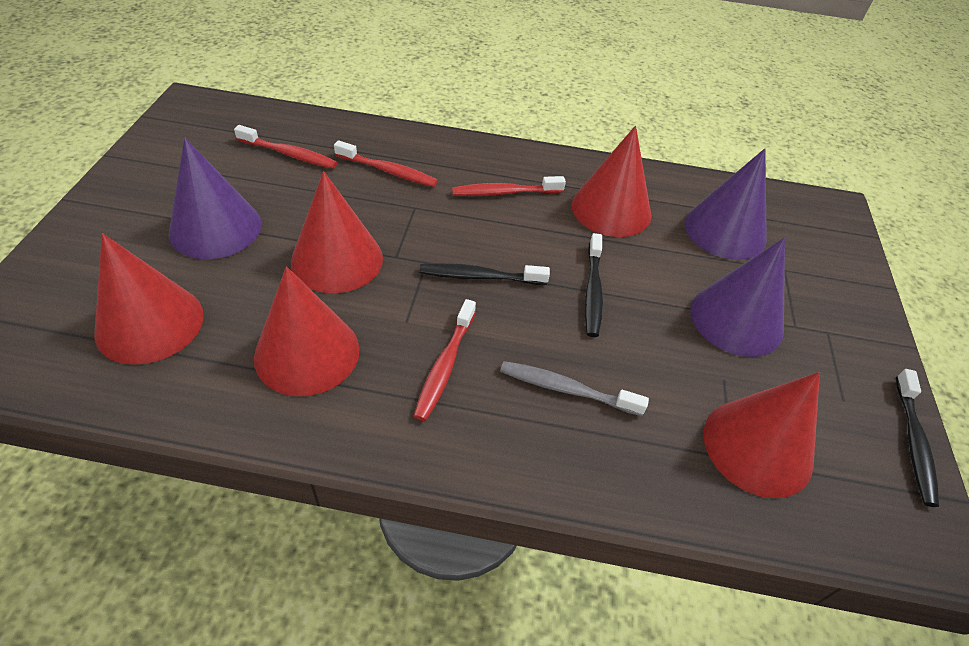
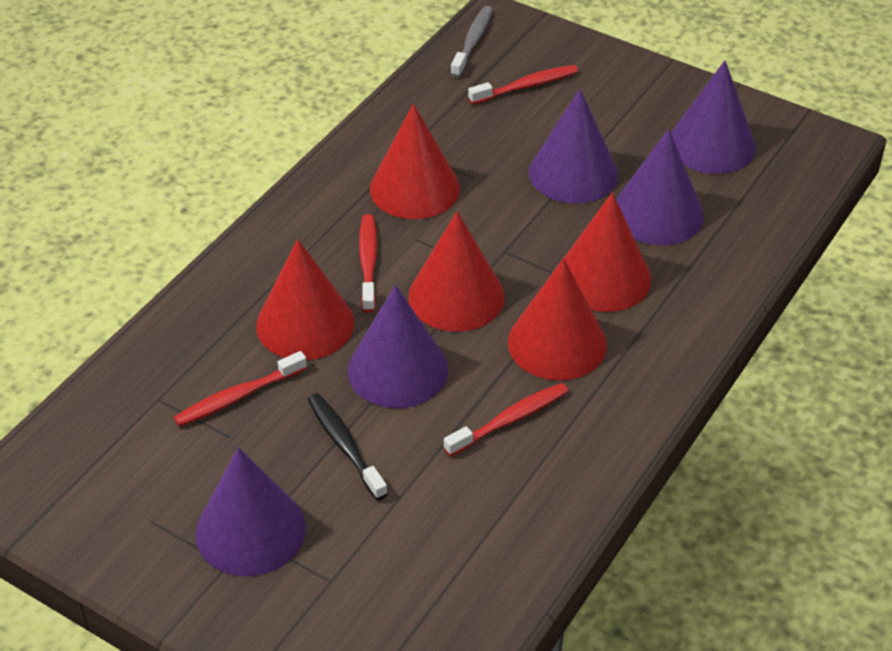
black toothbrush: [419,263,550,285] [585,233,603,337] [896,369,939,507] = 3 -> [308,393,388,500] = 1
purple cone: [168,138,262,259] [685,148,767,260] [690,238,785,357] = 3 -> [195,447,306,576] [348,285,448,408] [529,89,618,203] [616,129,704,245] [671,61,756,174] = 5

